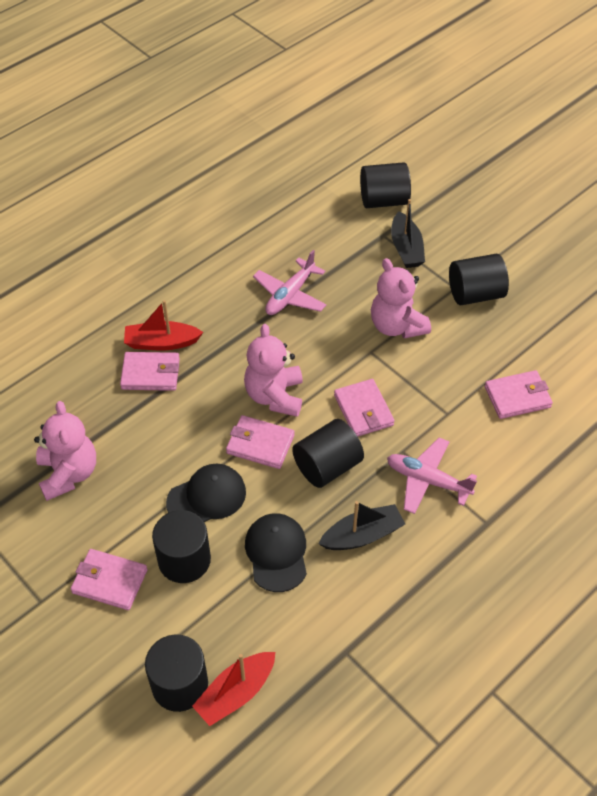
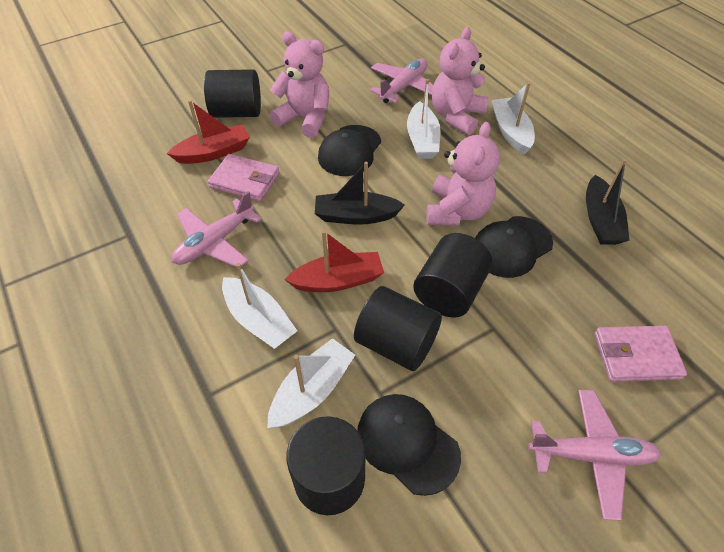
black cap: [166,464,246,522] [245,513,307,592] = 2 -> [318,125,381,176] [357,394,461,496] [475,216,553,278] = 3
black cylinder: [145,634,208,712] [152,510,211,583] [292,419,364,488] [360,162,411,208] [449,254,509,306] = 5 -> [204,69,261,118] [287,416,366,515] [354,286,442,371] [413,233,492,317] = 4
pink plane: [253,250,327,315] [387,438,477,514] = 2 -> [171,191,262,267] [370,58,433,103] [528,390,661,521] = 3
pink wallet: [71,549,147,610] [120,352,180,391] [226,415,294,469] [334,379,394,437] [485,370,553,419] = 5 -> [208,154,280,202] [594,326,687,382] = 2
white boat: none = 0 -> [222,263,297,349] [267,338,355,428] [407,79,440,159] [491,82,535,155] = 4

